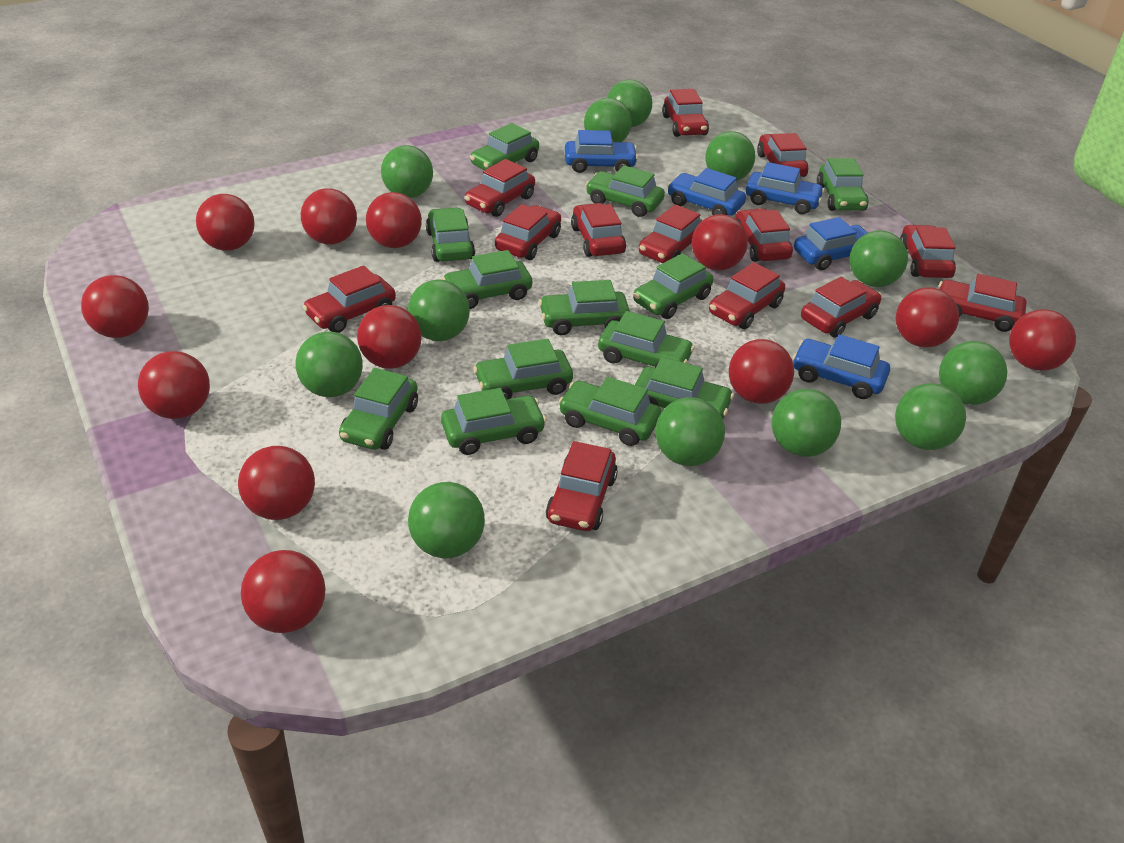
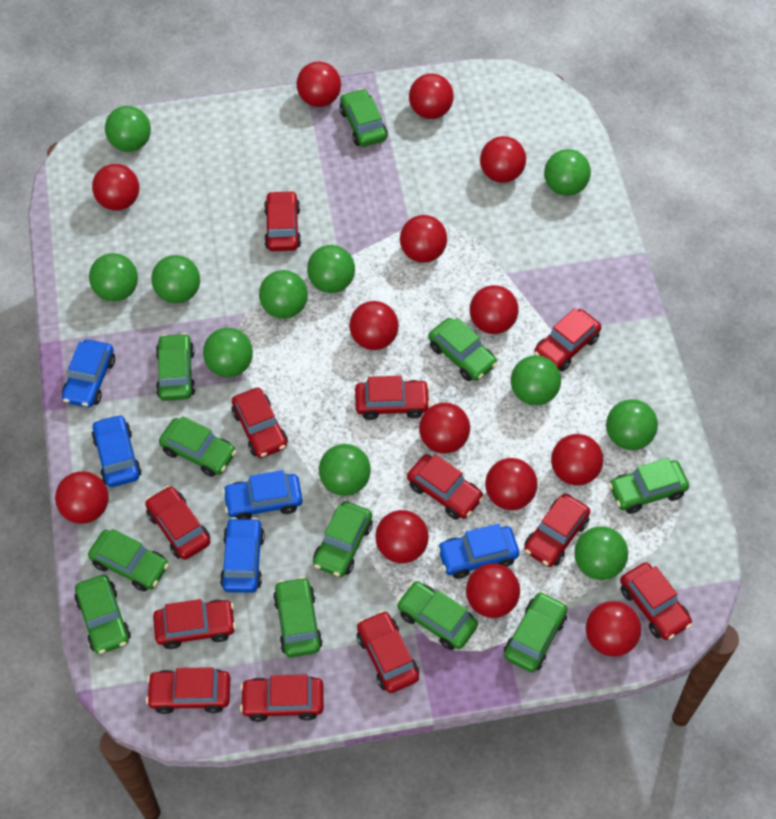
green ball: [296,332,363,397] [381,145,433,198] [408,279,470,341] [408,482,485,558] [584,98,632,142] [607,79,653,127] [656,397,725,466] [705,131,755,181] [772,389,841,457] [850,230,908,287] [895,383,966,450] [939,341,1007,405] = 12 -> [89,253,138,302] [105,106,151,152] [151,255,200,303] [203,328,253,377] [259,270,308,319] [307,245,355,293] [319,444,371,496] [511,355,561,406] [544,149,591,196] [574,526,628,580] [606,399,658,450] = 11
green car: [339,368,418,450] [426,207,475,262] [441,388,547,455] [442,250,532,309] [470,123,539,170] [473,339,573,399] [539,280,630,335] [558,377,661,446] [586,165,665,217] [598,311,695,368] [633,253,713,319] [635,357,734,419] [817,158,869,211] = 13 -> [74,575,131,654] [88,529,169,591] [156,333,195,401] [159,416,236,477] [273,577,323,657] [313,501,373,577] [339,88,388,147] [397,581,478,650] [428,317,498,381] [504,592,567,672] [609,458,689,514] = 11
red ball: [81,275,149,338] [138,351,210,419] [196,194,255,251] [238,446,315,520] [241,550,325,633] [301,188,357,244] [357,305,422,369] [366,192,422,248] [692,214,748,270] [729,339,794,404] [896,287,959,348] [1009,309,1076,371] = 12 -> [55,471,109,524] [92,164,139,211] [297,61,341,107] [349,301,399,350] [375,510,429,563] [400,215,447,263] [409,73,454,119] [419,403,470,454] [466,563,520,618] [470,285,519,334] [480,136,526,183] [485,458,538,510] [551,434,603,486] [586,601,641,657] = 14
red car: [302,265,396,333] [465,159,535,217] [495,204,561,260] [546,441,618,531] [571,203,626,257] [639,204,703,263] [662,89,709,137] [709,262,785,329] [735,208,793,262] [757,133,808,177] [801,277,882,338] [900,225,956,278] [939,274,1026,332] = 13 -> [145,486,210,560] [146,667,230,714] [153,599,236,649] [232,388,288,458] [240,675,324,722] [264,190,301,251] [355,376,431,420] [357,610,419,693] [407,454,484,520] [524,494,590,567] [534,308,601,371] [620,562,692,640] = 12

